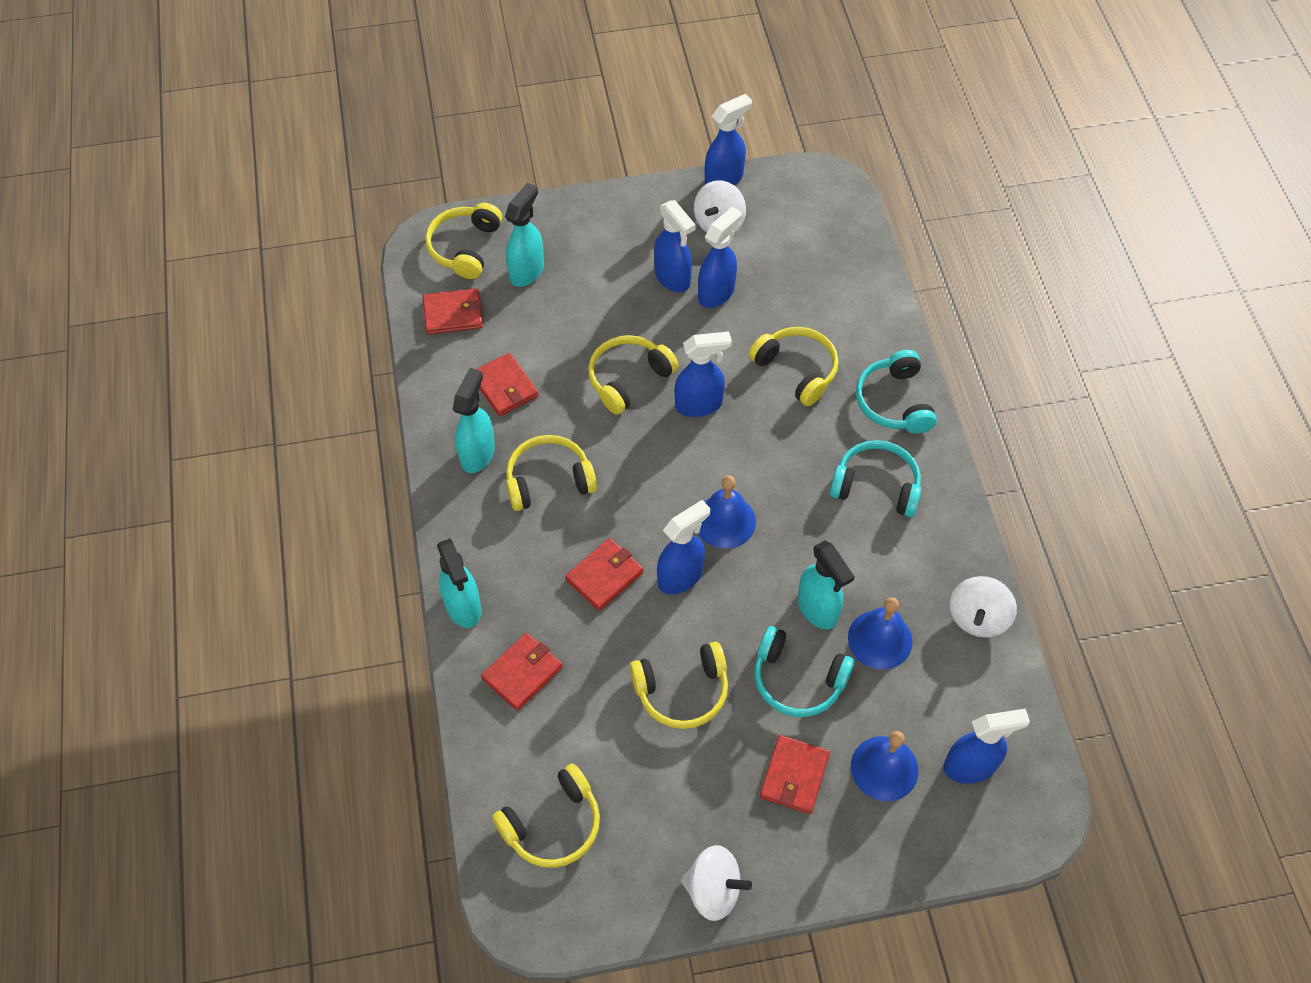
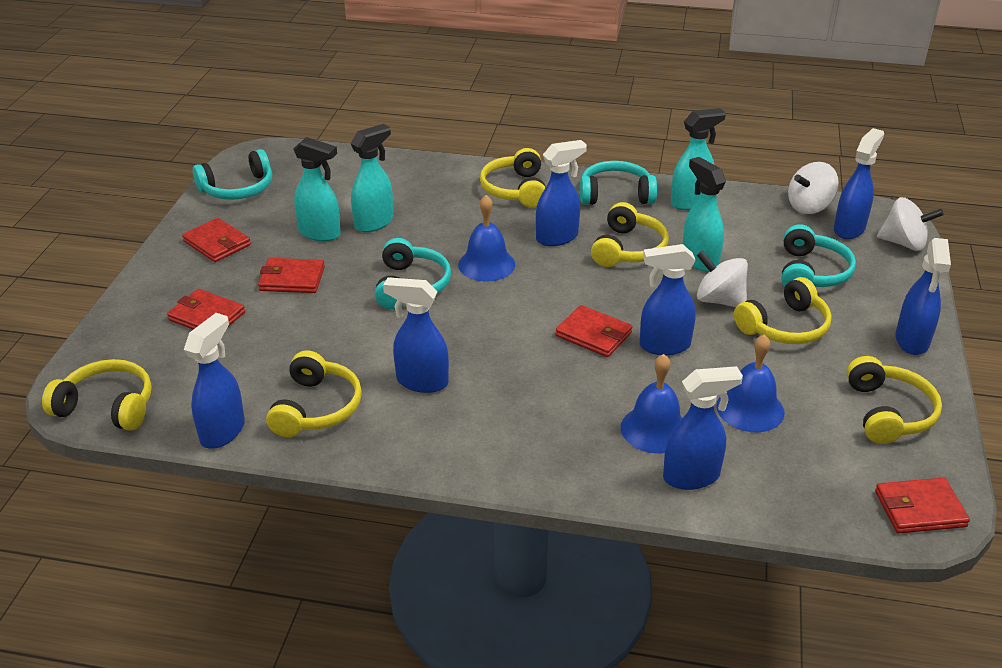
blue spray bottle: [654,200,696,292] [657,500,710,594] [674,331,732,417] [698,206,742,308] [705,94,752,186] [943,708,1030,784] = 6 -> [184,313,245,449] [383,277,449,393] [536,140,587,246] [640,244,696,355] [663,366,743,490] [834,128,884,239] [895,238,951,355] = 7
turquoise headphones: [755,626,854,717] [830,440,921,517] [856,350,937,434] = 3 -> [193,149,272,200] [375,238,451,309] [580,161,657,205] [781,224,856,287] = 4

